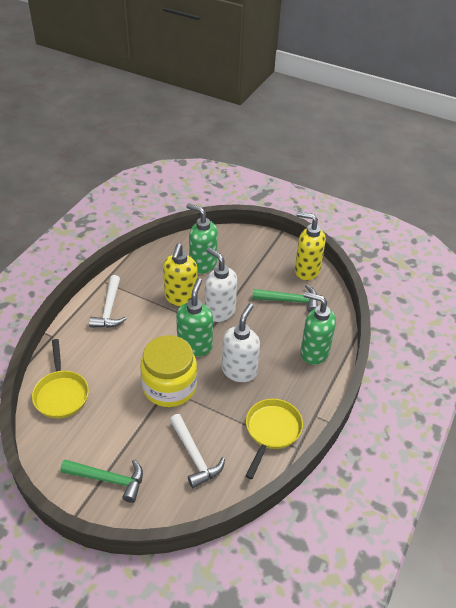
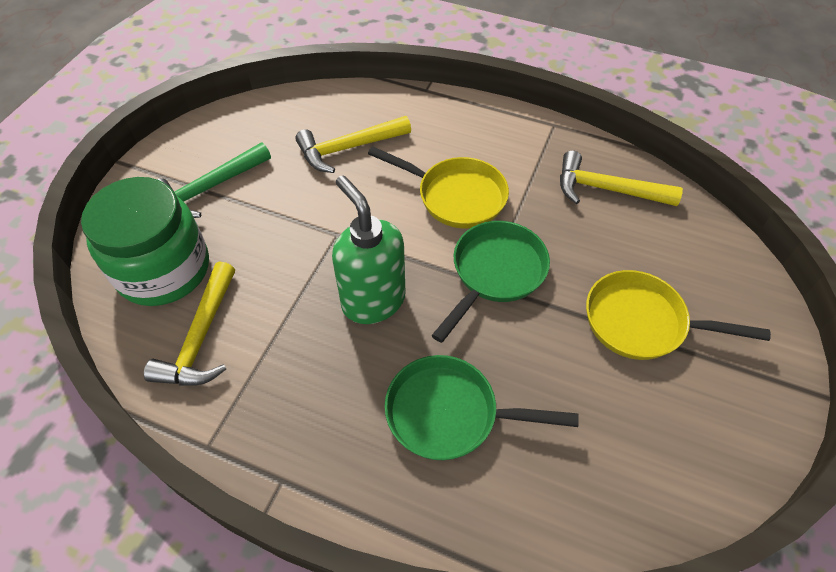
green hammer: [60,459,143,503] [252,285,318,313] = 2 -> [157,143,271,218] = 1
green jar: none = 0 -> [81,177,209,306] = 1
green pan: none = 0 -> [385,355,579,460] [431,221,550,343] = 2
green soap dispenser: [176,278,213,357] [186,203,218,274] [300,292,336,365] = 3 -> [332,175,405,324] = 1
white hammer: [89,275,127,328] [170,414,225,488] = 2 -> none = 0
white soap dispenser: [205,247,237,322] [222,303,260,382] = 2 -> none = 0
yellow hammer: none = 0 -> [144,261,235,386] [295,116,411,173] [560,150,683,206] = 3
yellow jar: [140,335,197,407] = 1 -> none = 0
yellow soap dispenser: [163,243,198,306] [295,212,326,280] = 2 -> none = 0

